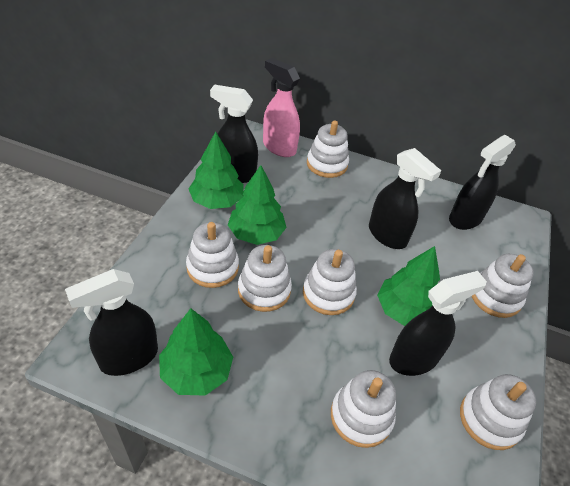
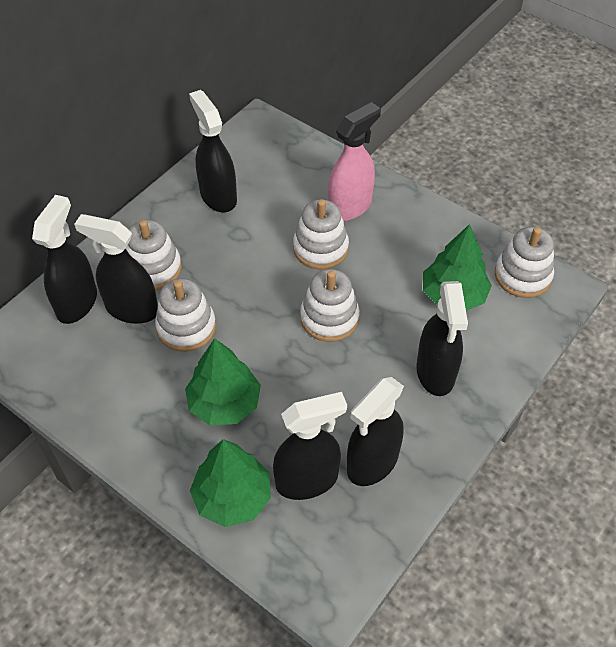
black spray bottle: [65,269,158,376] [210,85,258,183] [369,148,441,249] [389,271,487,376] [449,135,516,230] = 5 -> [32,195,97,324] [74,214,158,324] [189,90,237,212] [273,392,347,500] [347,377,404,486] [416,281,468,396] = 6
green tree: [159,308,233,396] [188,131,244,209] [228,165,287,245] [377,246,440,326] = 4 -> [185,338,261,425] [190,439,271,527] [423,224,492,311] = 3
white stacking toy: [186,222,239,288] [238,245,292,312] [303,249,357,315] [307,120,349,178] [331,370,396,448] [460,374,536,450] [472,254,534,318] = 7 -> [126,220,182,290] [155,278,216,352] [293,199,349,269] [300,269,360,342] [495,227,554,298] = 5

